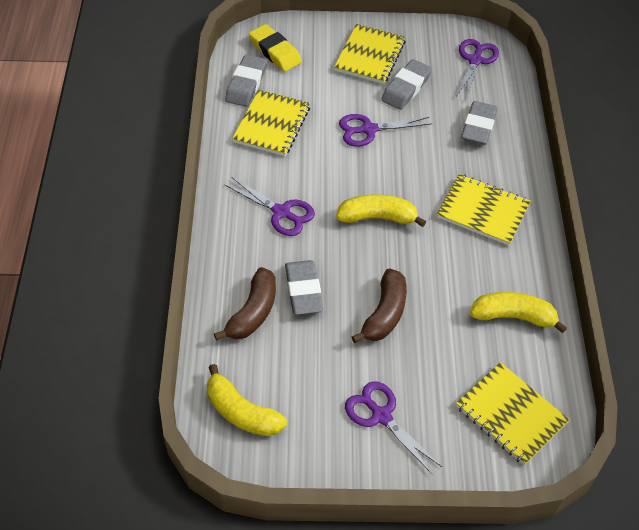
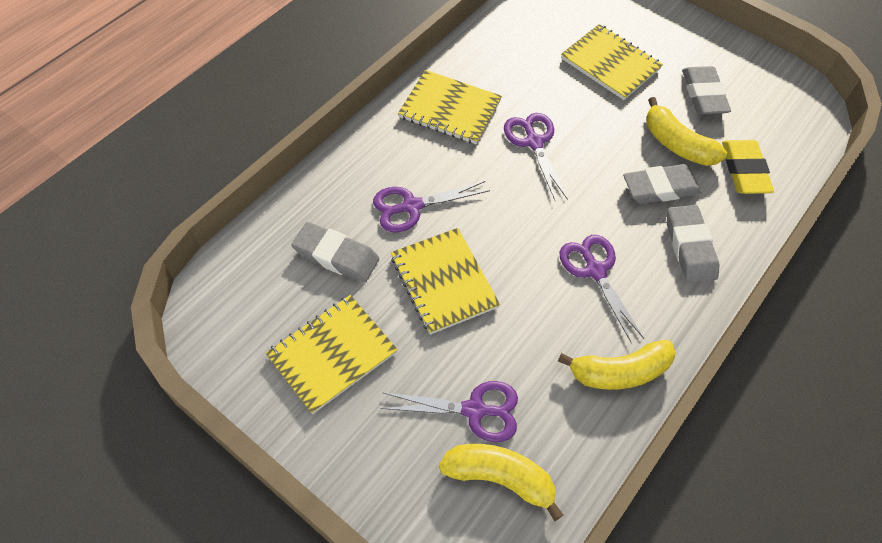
brown banana: [214,267,276,341] [352,268,407,343] = 2 -> none = 0

